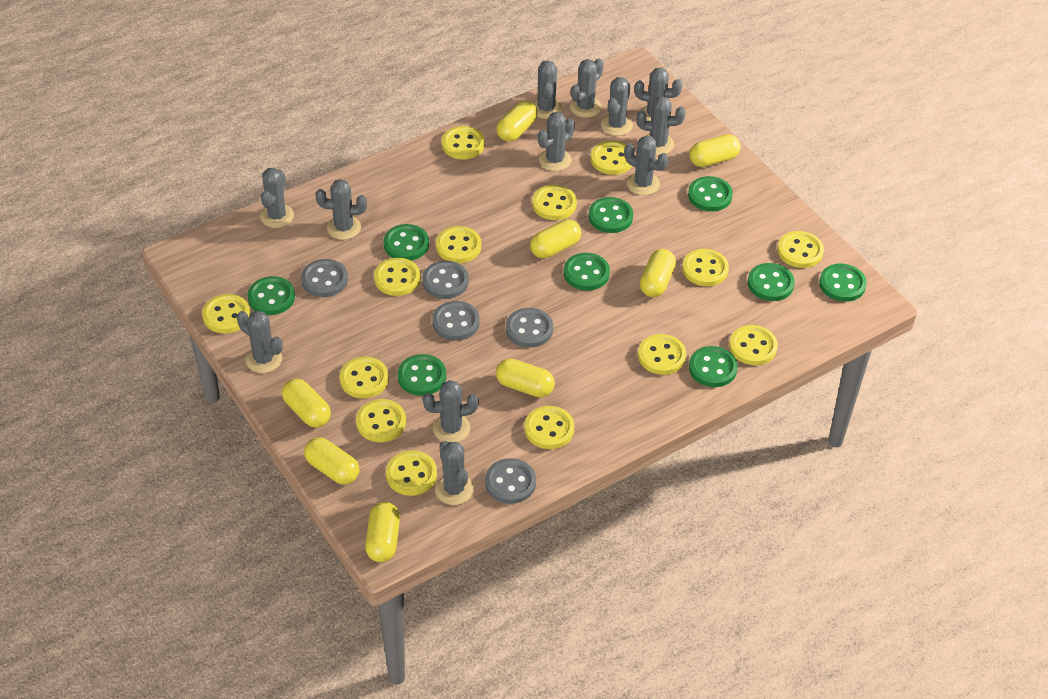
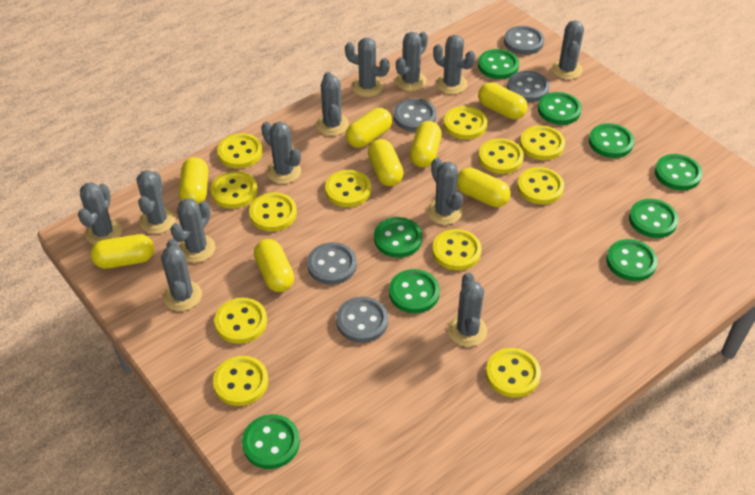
yellow button: [202,294,250,333] [340,357,389,399] [356,399,406,442] [374,258,421,296] [386,450,437,496] [436,226,481,263] [442,126,485,160] [524,406,574,449] [532,185,577,220] [591,141,632,175] [638,334,686,375] [682,249,729,286] [729,325,778,365] [778,231,824,268] = 14 -> [210,171,258,209] [213,356,268,406] [214,298,267,344] [217,133,263,169] [249,192,297,231] [325,170,371,207] [432,229,482,270] [444,106,487,139] [478,138,524,174] [486,348,541,398] [517,167,564,205] [520,126,565,160] = 12

